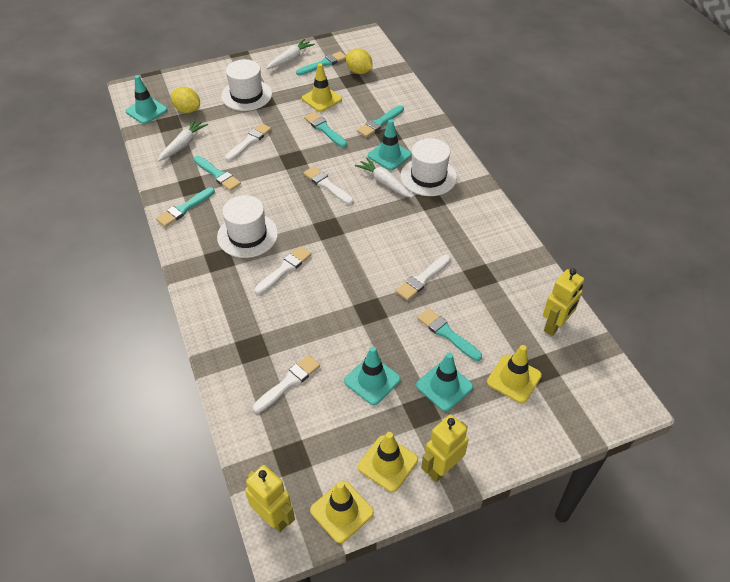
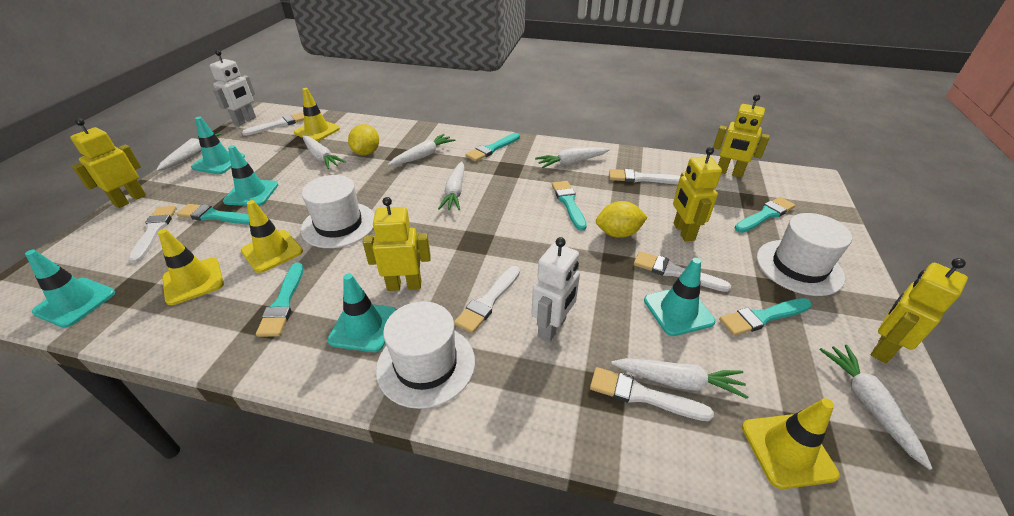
turquoise traffic cone: [125,75,167,124] [344,346,401,405] [368,119,411,170] [416,352,473,411] = 4 -> [25,250,115,328] [191,117,245,174] [223,145,278,206] [327,273,397,352] [644,258,716,336] = 5
white brush: [225,123,271,161] [253,355,320,413] [254,246,311,295] [303,166,354,205] [396,255,451,301] = 5 -> [128,206,177,263] [242,112,304,136] [454,266,520,333] [590,367,714,421] [609,169,680,184] [634,251,731,292] = 6
white carrot: [158,119,208,162] [266,39,315,69] [355,157,413,198] = 3 -> [156,132,221,171] [302,136,346,169] [388,134,456,166] [438,161,465,210] [535,147,610,168] [611,358,748,399] [819,345,933,470] = 7
white robot: none = 0 -> [210,50,256,126] [531,237,580,342] = 2
yellow robot: [245,465,295,532] [421,414,469,482] [543,268,584,336] = 3 -> [70,118,146,208] [363,197,431,291] [673,147,722,241] [713,94,770,178] [871,258,968,364] = 5

